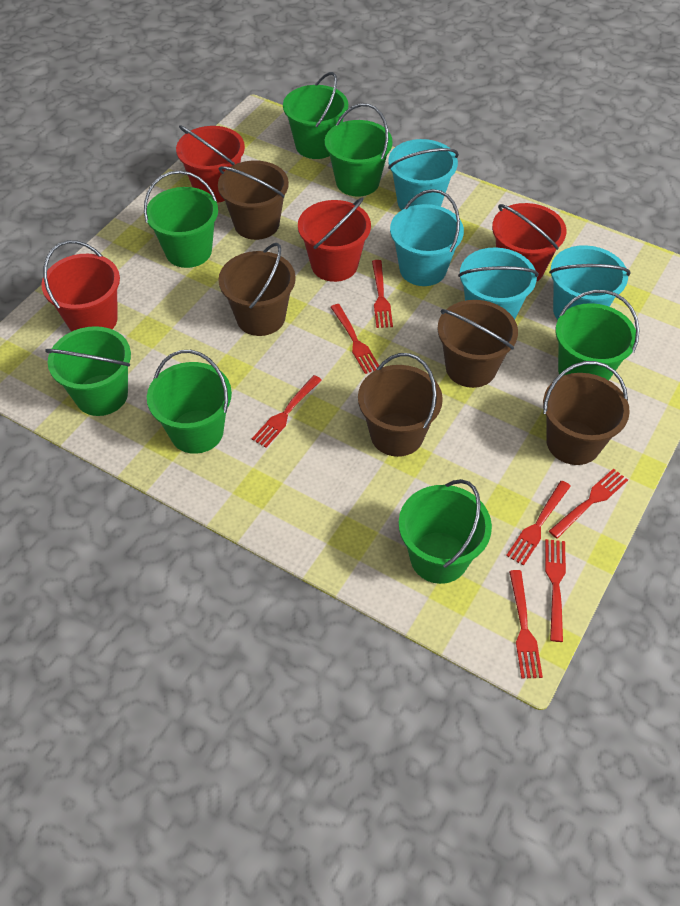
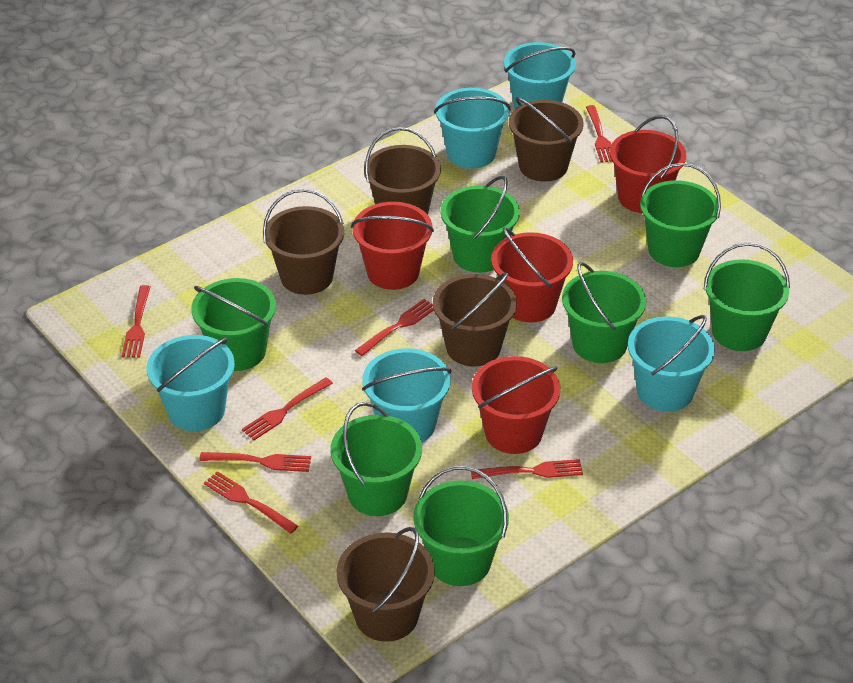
turquoise bucket: [388,139,459,210] [390,189,464,286] [458,247,539,319] [549,245,631,320] = 4 -> [147,335,235,431] [362,348,451,442] [434,88,511,169] [504,42,576,109] [628,315,715,412] = 5

